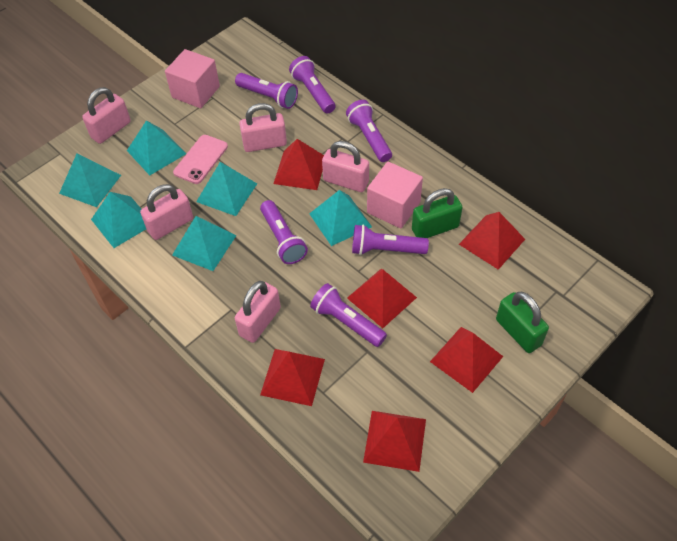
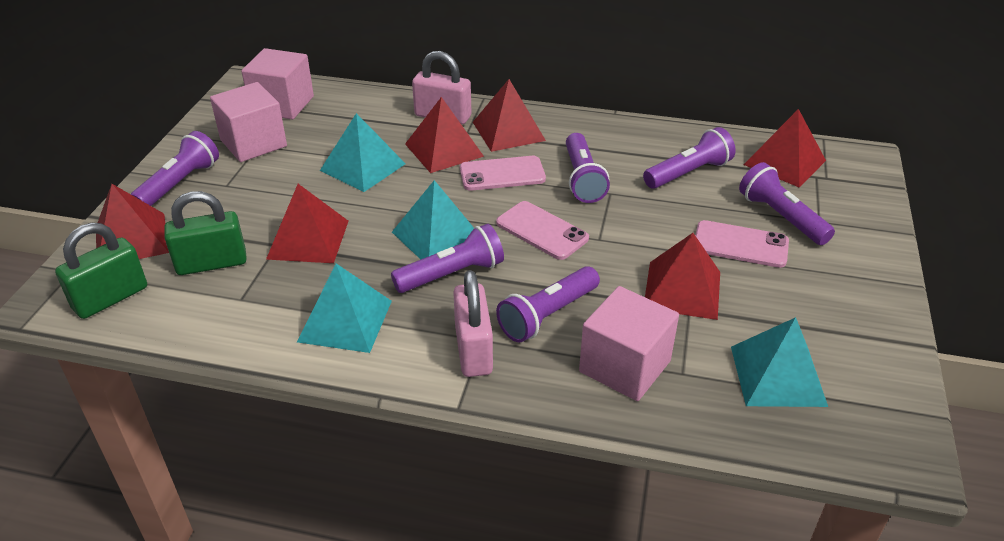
pink cube: [165,49,220,108] [367,162,423,229] = 2 -> [210,82,287,162] [241,48,314,119] [579,286,679,401] = 3
pink padlock: [82,87,131,144] [140,184,193,240] [235,281,281,343] [239,103,287,152] [322,141,369,192] = 5 -> [412,51,471,124] [453,270,493,377] = 2
pink phone: [173,135,228,184] = 1 -> [460,156,546,191] [496,201,589,260] [695,220,789,268] = 3
turquoise pyramid: [59,154,121,207] [91,192,146,248] [127,120,186,175] [172,216,236,271] [196,162,257,216] [309,190,372,246] = 6 -> [297,263,392,353] [320,113,406,192] [392,180,474,260] [731,317,828,407] = 4

